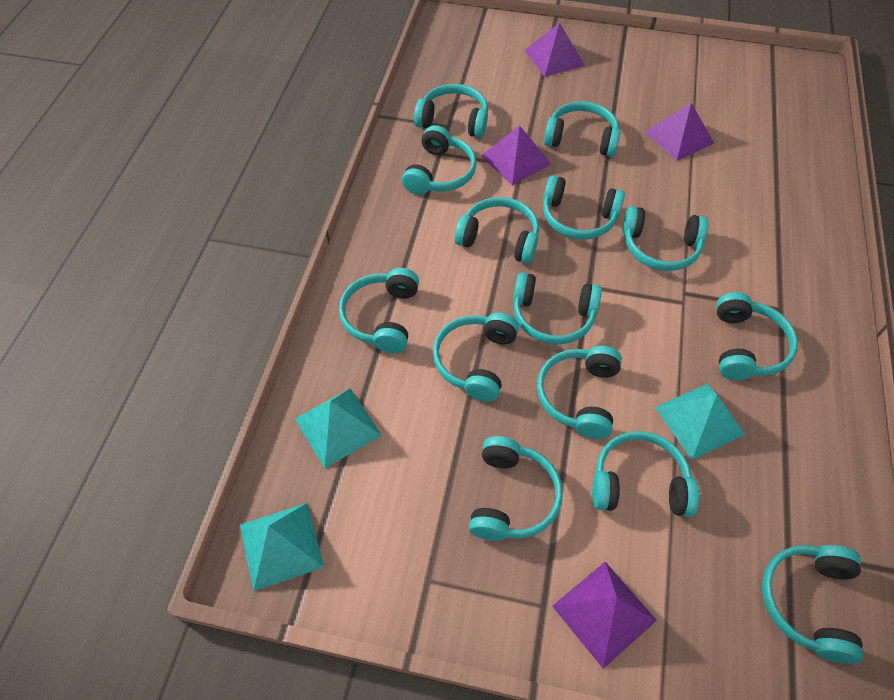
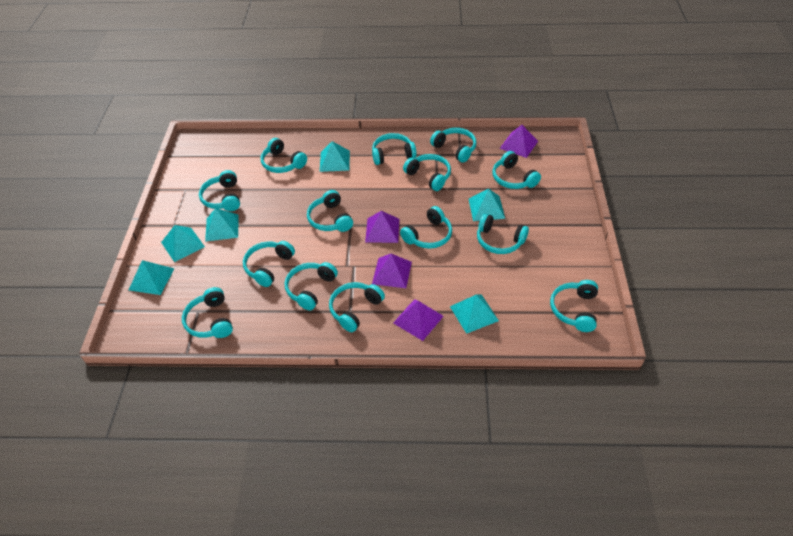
turquoise pyramid: [240,503,324,592] [295,388,382,468] [655,384,745,460] = 3 -> [129,260,175,295] [161,225,205,262] [205,208,239,242] [320,141,350,172] [450,294,499,334] [469,189,505,221] = 6

